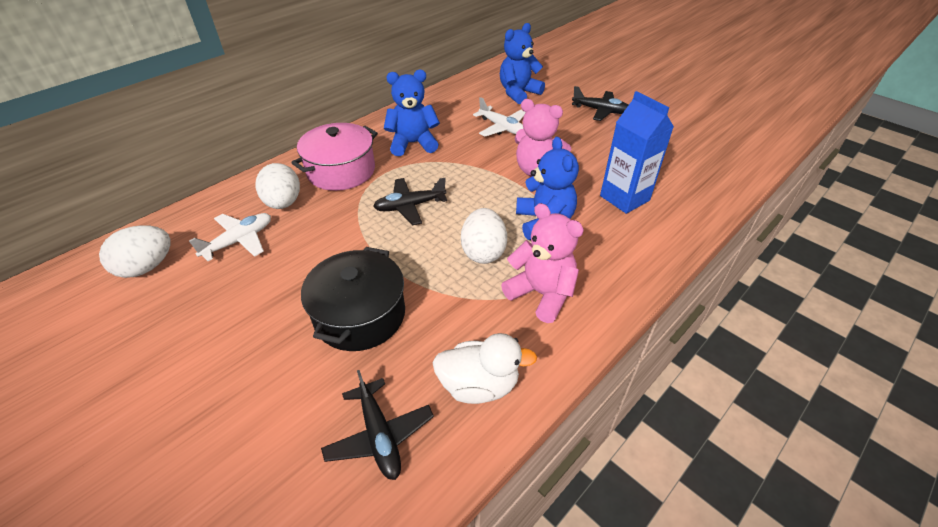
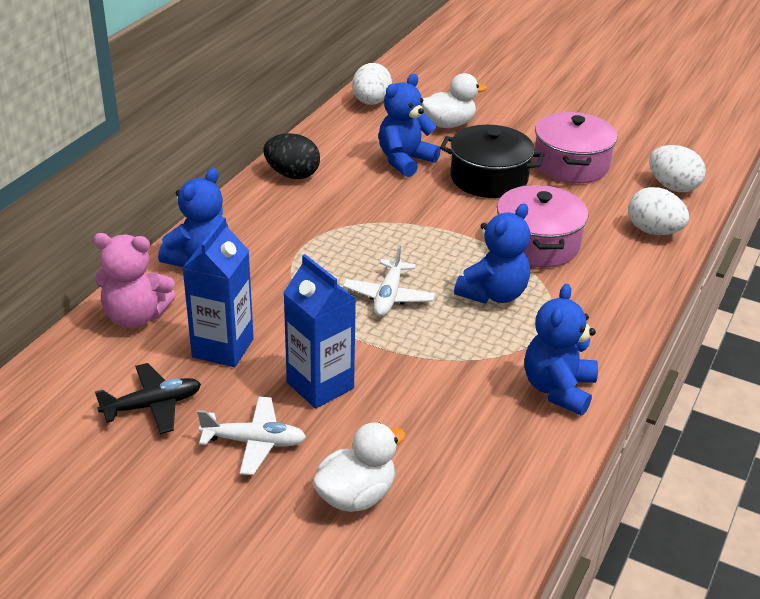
black egg: none = 0 -> [263,133,320,179] = 1
black plane: [321,370,434,480] [373,178,447,226] [572,86,629,121] = 3 -> [95,363,201,434] = 1
blue carton: [600,91,674,214] = 1 -> [183,217,254,367] [283,254,356,409] = 2
blue teddy bear: [384,69,440,156] [500,23,545,104] [516,136,579,240] = 3 -> [158,168,228,267] [379,74,441,177] [454,203,530,304] [525,284,598,415] = 4
pink pot: [291,123,378,191] = 1 -> [497,185,588,268] [533,112,617,183] = 2
pink teddy bear: [501,203,584,323] [515,99,571,177] = 2 -> [93,233,175,328] = 1
white duck: [432,333,538,404] = 1 -> [313,422,406,512] [422,73,487,128] = 2

